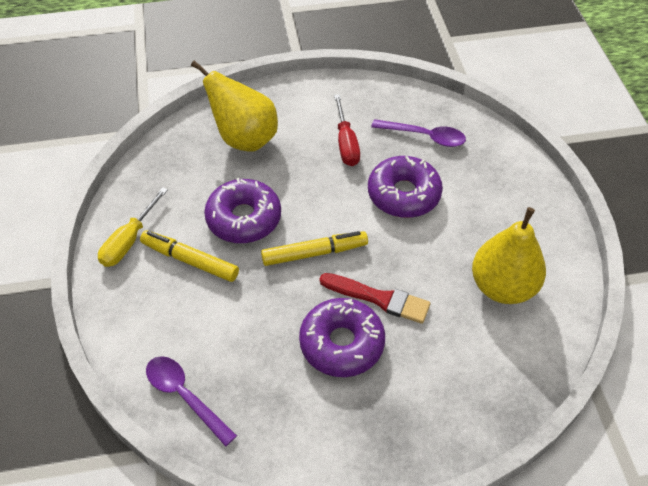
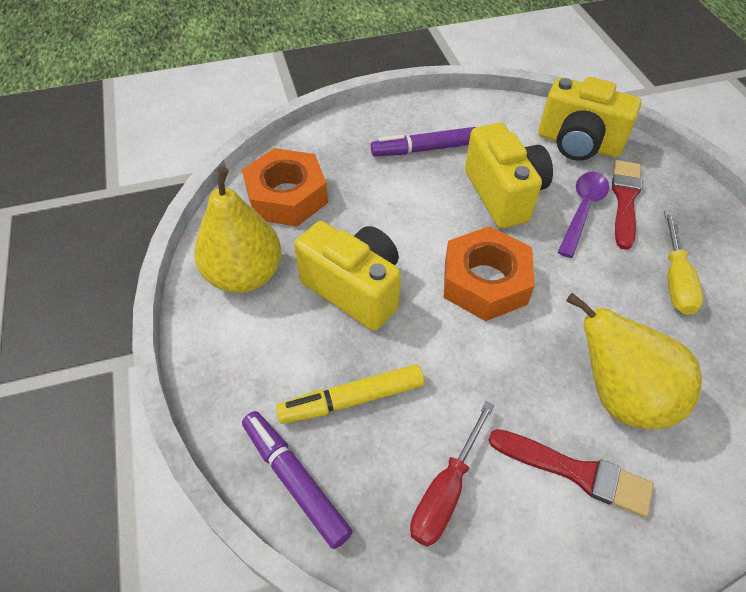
orange nut: none = 0 -> [242,148,328,227] [444,226,535,321] = 2
purple donut: [204,178,281,243] [299,298,385,377] [368,156,443,218] = 3 -> none = 0
purple marker: none = 0 -> [242,411,352,549] [371,127,476,156] = 2
purple spoon: [146,356,237,447] [371,119,466,147] = 2 -> [558,172,609,258] = 1
red brush: [319,273,430,324] = 1 -> [489,429,654,517] [612,160,642,250] = 2
yellow camera: none = 0 -> [294,221,401,331] [465,123,553,228] [539,77,642,161] = 3
yellow marker: [140,230,239,282] [261,231,368,266] = 2 -> [276,364,424,424] = 1

